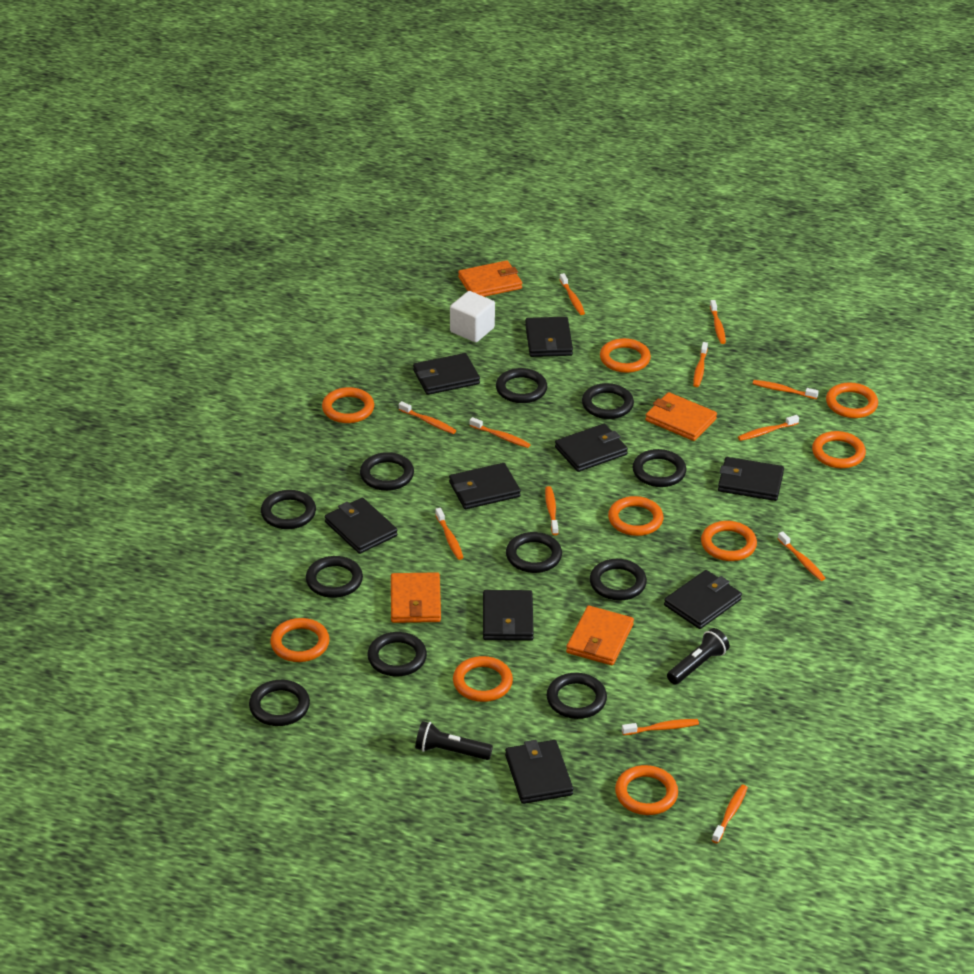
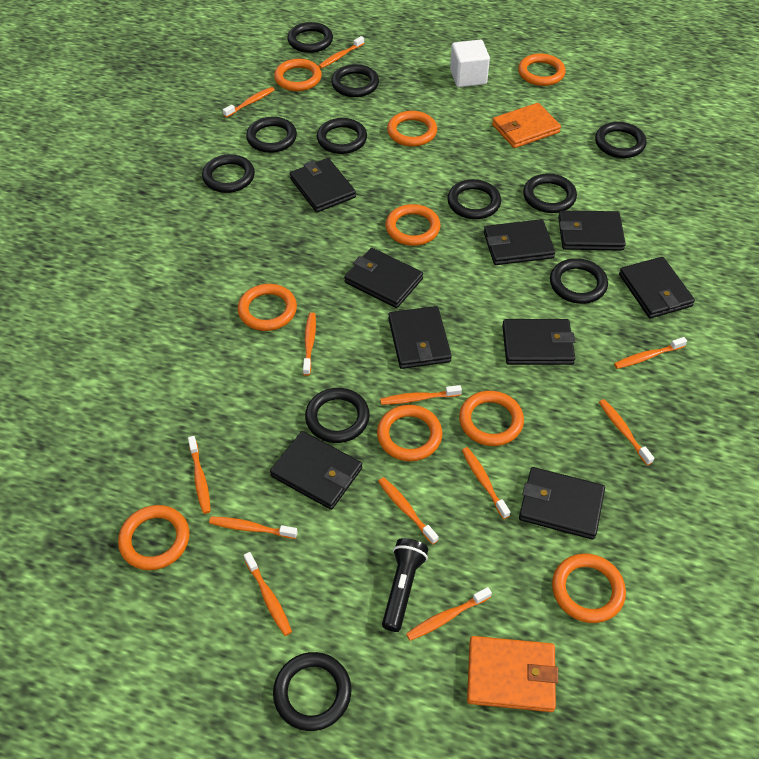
black flashlight: [415,721,493,760] [667,628,730,685] = 2 -> [382,538,428,632] = 1
orange wallet: [391,572,441,623] [458,260,522,297] [566,605,634,665] [645,392,717,441] = 4 -> [467,636,558,712] [492,103,561,148] = 2

